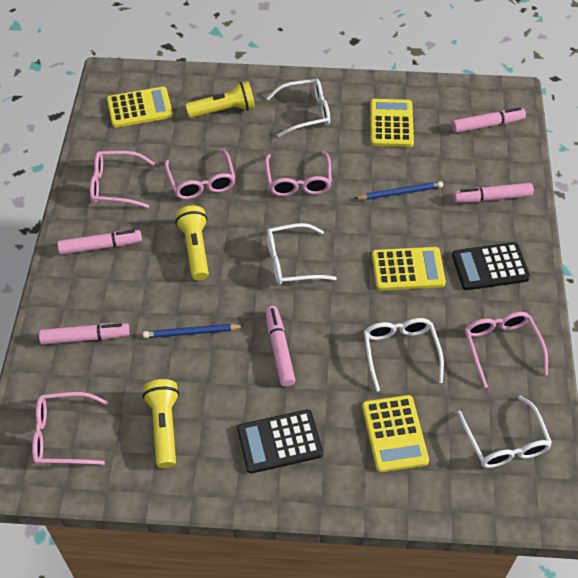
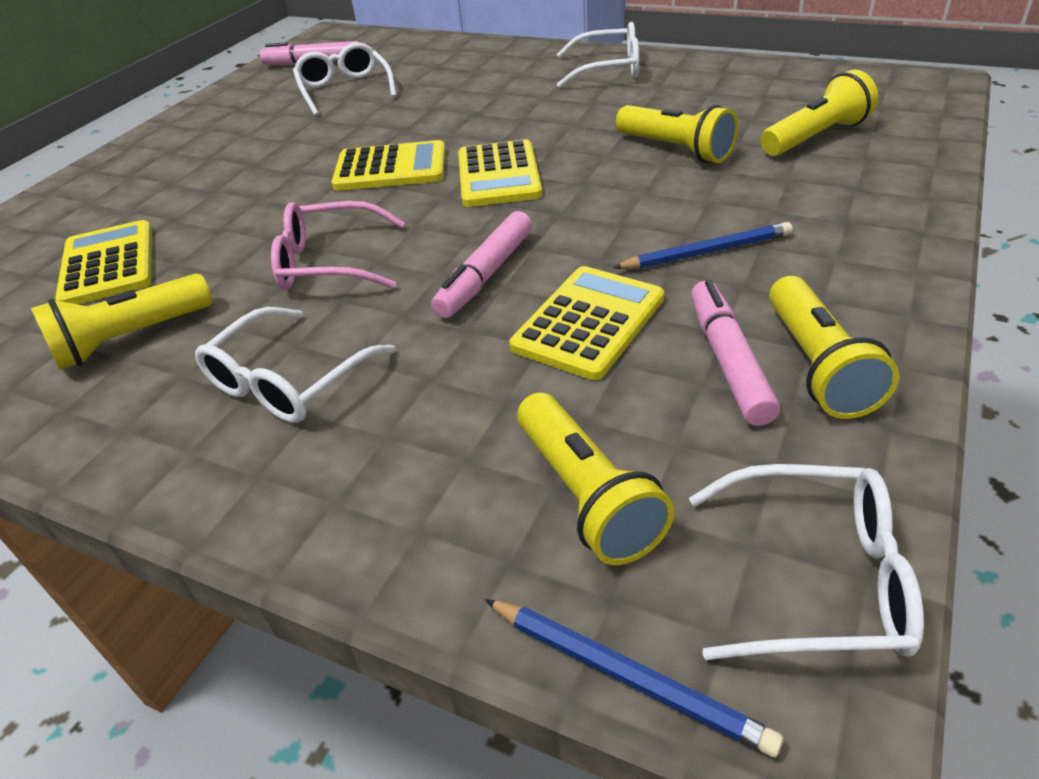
black calculator: [237,409,323,474] [452,242,530,290] = 2 -> none = 0
pink glasses: [32,392,108,465] [90,151,155,208] [164,148,236,199] [265,151,332,196] [465,312,548,388] = 5 -> [271,201,405,290] = 1
pink marker: [39,323,130,345] [57,230,142,255] [265,306,296,387] [452,107,526,133] [453,183,534,203] = 5 -> [260,41,358,65] [431,211,532,318] [691,280,780,426] = 3
yellow flashlight: [143,379,179,468] [175,205,209,281] [185,81,255,118] = 3 -> [31,273,212,370] [517,393,674,565] [616,105,738,163] [761,70,878,156] [769,276,899,419] = 5

